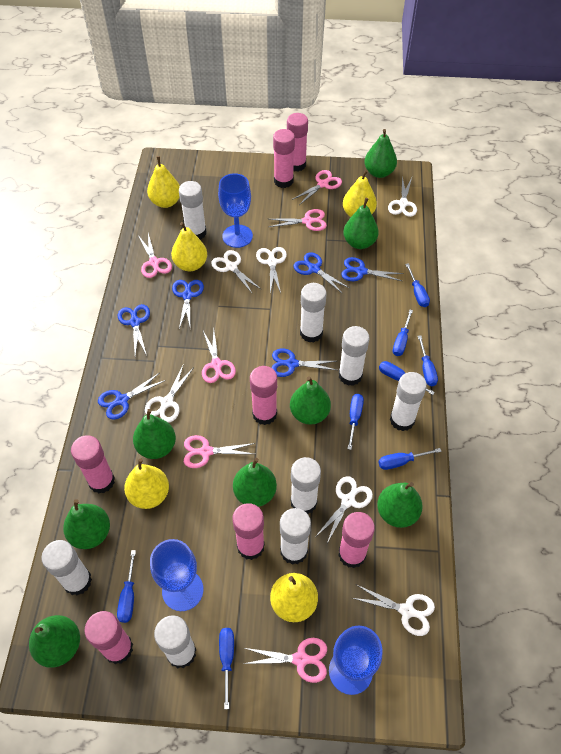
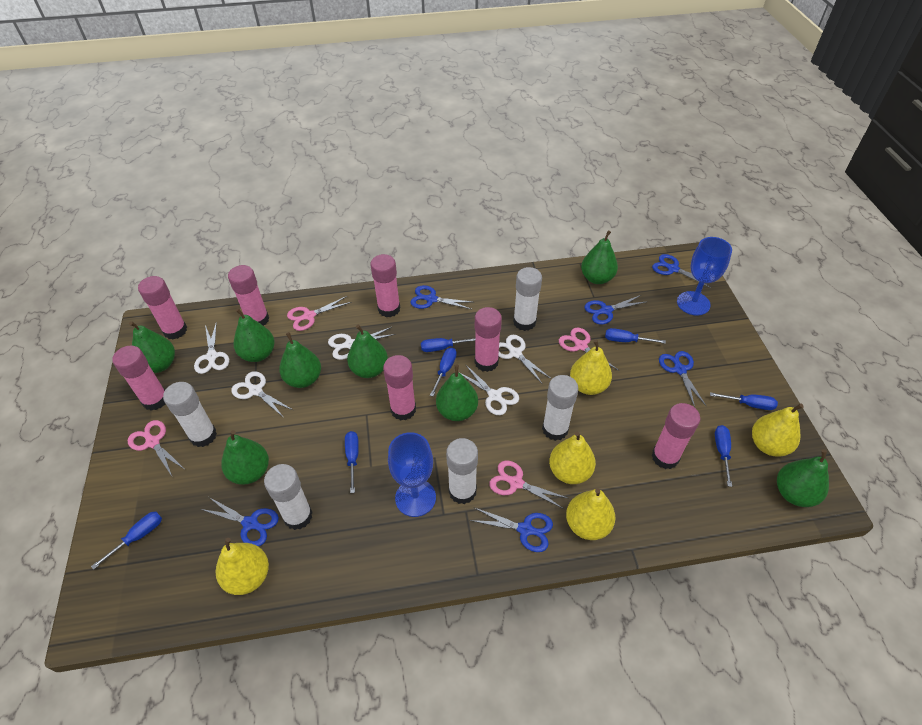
blue goblet: [150,539,204,611] [218,173,253,248] [329,626,383,695] = 3 -> [388,432,436,517] [677,237,732,316] = 2
blue screwdriver: [117,550,136,623] [219,628,234,709] [347,394,364,450] [378,448,442,470] [379,361,435,395] [393,310,413,356] [405,263,430,307] [418,335,438,386] = 8 -> [91,512,162,570] [345,431,359,493] [421,338,475,352] [430,348,457,396] [605,328,666,344] [710,392,778,410] [715,425,732,487] = 7
pink scissors: [138,233,172,278] [184,435,255,468] [202,329,236,383] [243,638,327,683] [269,209,327,231] [292,170,342,205] = 6 -> [127,420,184,476] [287,296,352,331] [489,460,568,510] [559,327,618,370] = 4
white glue stick: [41,540,92,596] [154,615,196,668] [179,181,206,239] [280,508,311,565] [291,457,321,514] [300,283,327,343] [339,326,370,386] [390,372,427,431] = 8 -> [163,382,217,447] [264,464,313,530] [446,438,478,504] [513,267,542,331] [542,375,578,441] = 5
white scissors: [145,364,194,423] [211,250,261,294] [256,247,287,293] [316,476,373,545] [353,585,435,636] [388,176,417,217] = 6 -> [194,322,229,374] [231,371,293,418] [328,327,395,360] [458,364,519,415] [499,335,552,383] = 5

